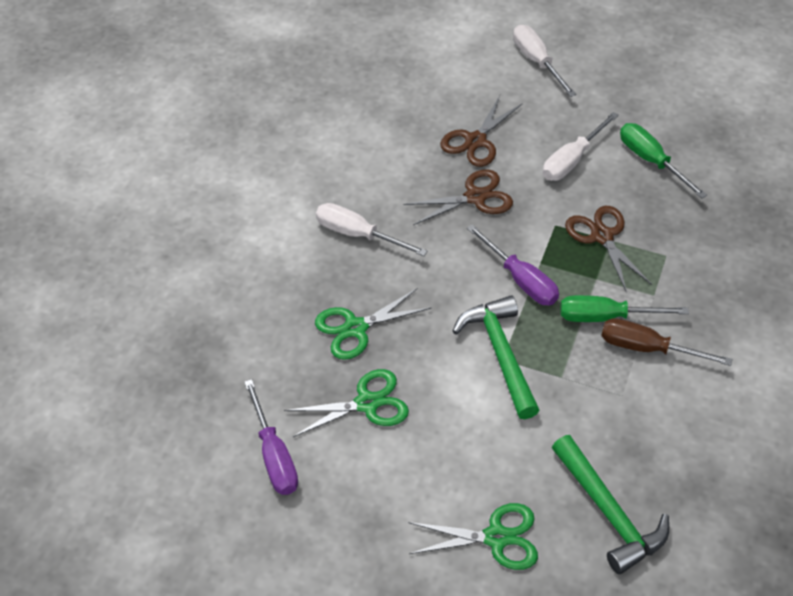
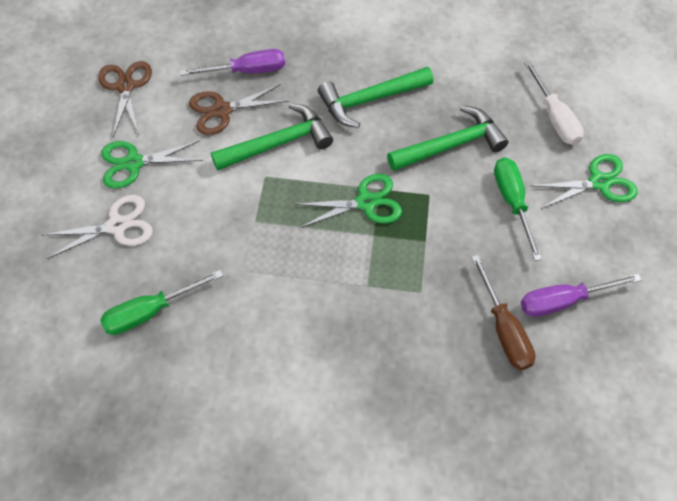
brown scissors: [403,169,513,225] [440,95,522,167] [565,206,652,293] = 3 -> [98,61,152,137] [189,84,288,135] = 2
green hammer: [453,295,539,419] [552,435,669,574] = 2 -> [211,103,333,171] [318,67,434,128] [387,105,508,171] = 3
white scissors: none = 0 -> [43,195,153,259] = 1
white screwdriver: [316,203,427,256] [513,25,576,97] [543,112,619,181] = 3 -> [524,61,584,145] = 1

